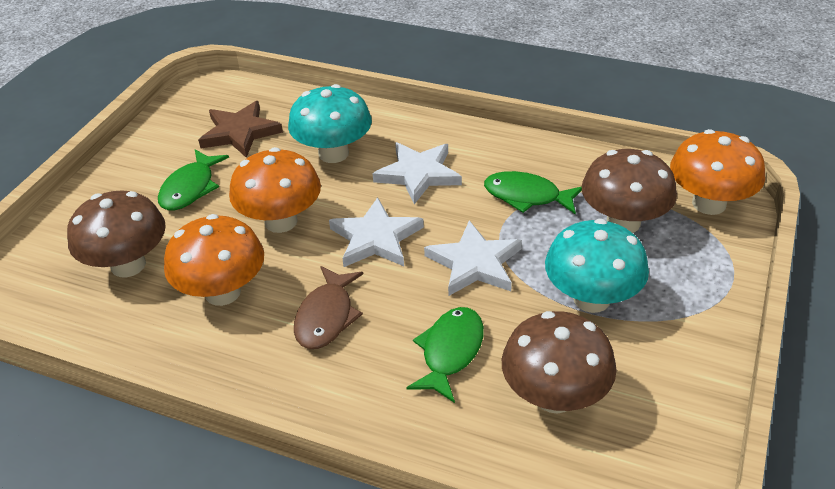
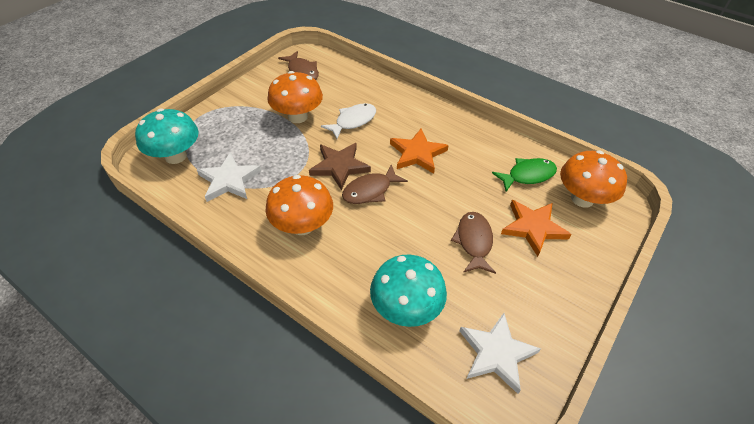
brown fish: [294,266,363,349] = 1 -> [278,51,319,80] [342,164,408,204] [451,212,496,274] = 3
brown mushroom: [67,190,166,277] [502,311,617,414] [581,149,677,233] = 3 -> none = 0
green fish: [158,150,229,210] [406,307,484,403] [484,171,582,214] = 3 -> [492,158,557,192] = 1
orange star: none = 0 -> [390,128,449,174] [501,200,572,257] = 2
white fish: none = 0 -> [321,103,376,139] = 1
white star: [329,197,424,267] [372,142,462,204] [424,220,522,296] = 3 -> [197,152,261,202] [459,313,541,394] = 2

